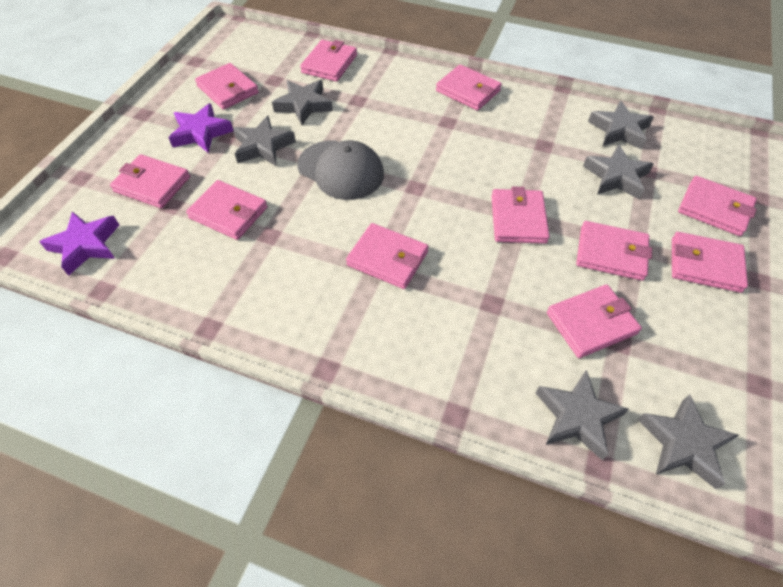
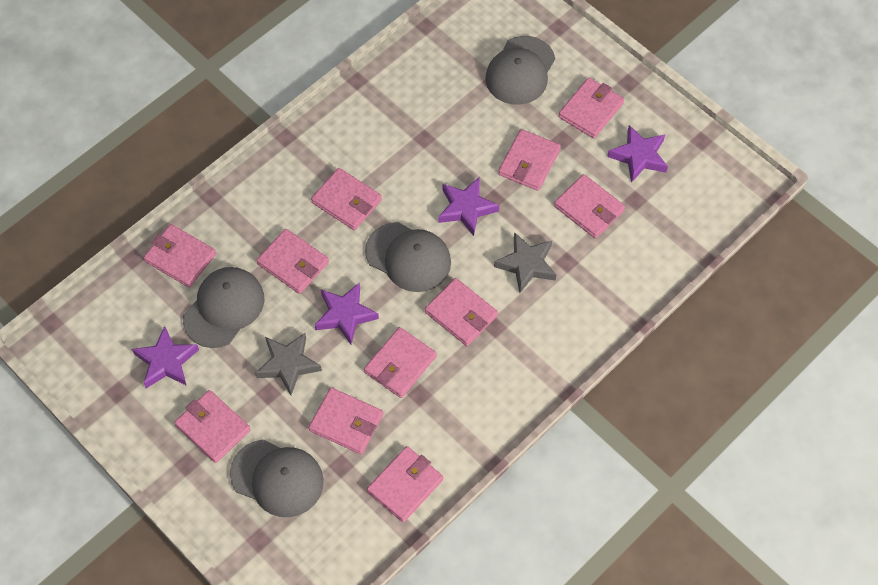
grey cap: [297,140,384,200] = 1 -> [183,267,264,348] [230,440,324,517] [365,222,451,292] [485,36,555,105] = 4
grey star: [233,116,296,166] [272,80,333,125] [536,370,629,460] [583,144,654,199] [588,101,654,150] [638,394,739,489] = 6 -> [255,333,322,395] [494,232,556,293] = 2
purple star: [39,211,119,276] [169,103,233,153] = 2 -> [132,326,199,388] [315,282,379,344] [439,177,499,236] [607,125,668,183] = 4

